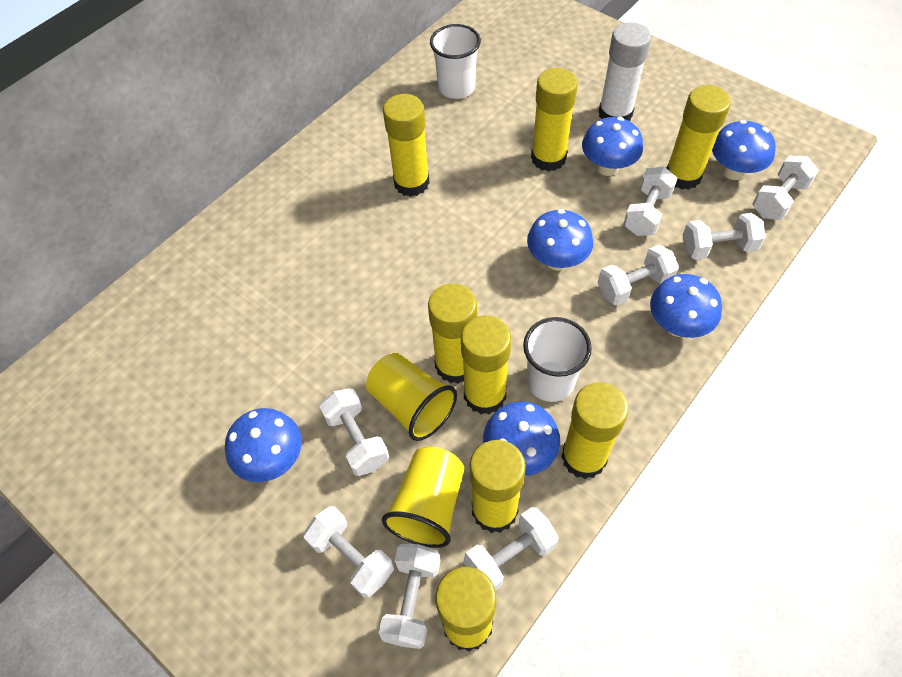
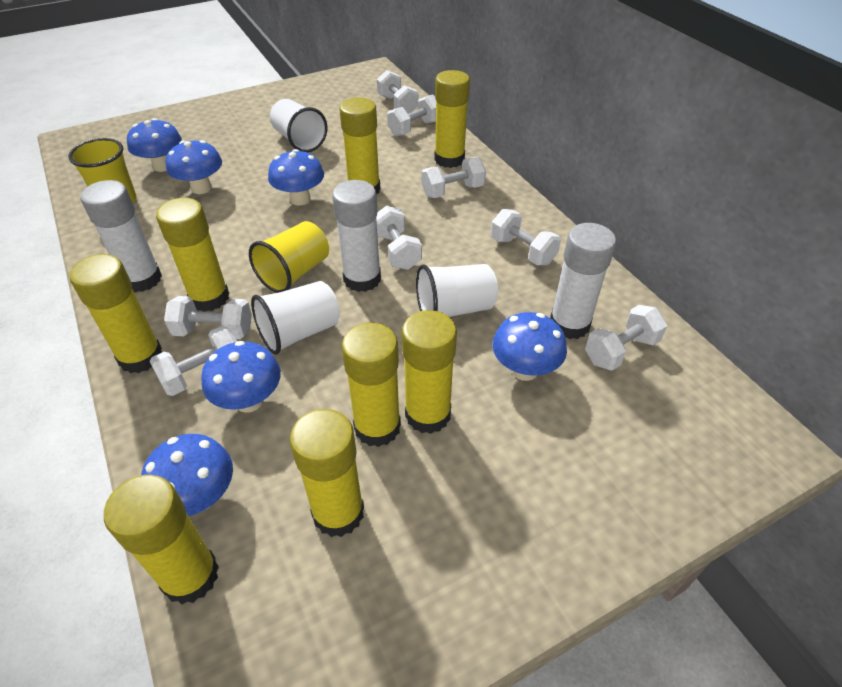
white cup: [430,24,481,99] [523,317,592,402] = 2 -> [251,281,340,355] [270,99,327,152] [416,264,498,317] = 3
white glue stick: [599,22,651,121] = 1 -> [81,180,162,292] [332,180,381,292] [550,223,616,339] = 3

